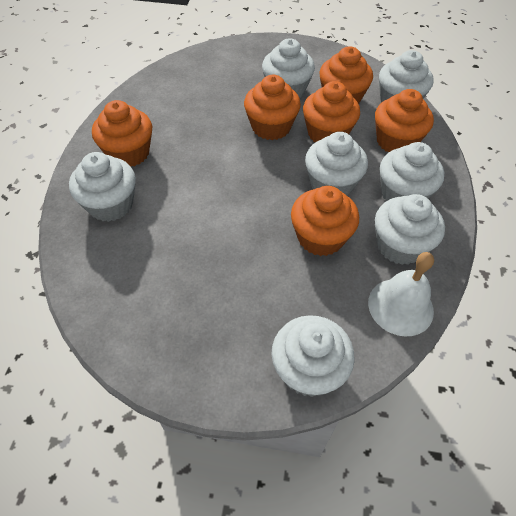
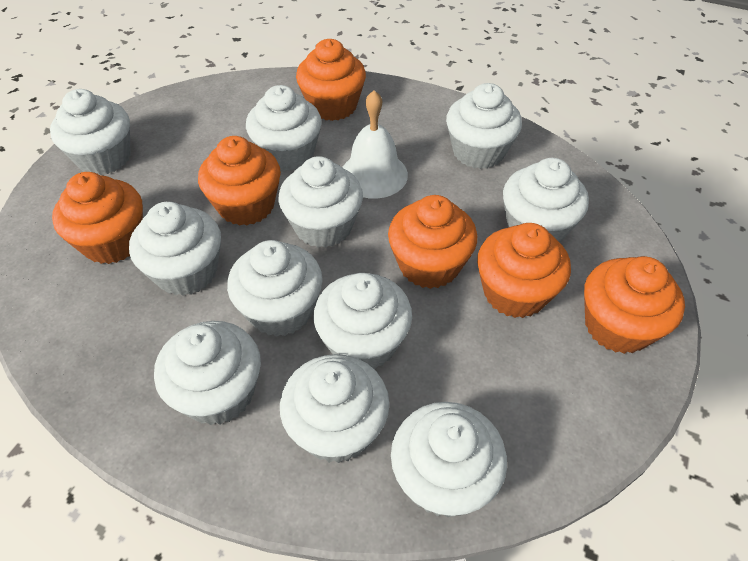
white cupcake: [69,152,136,222] [262,38,315,98] [271,315,355,397] [305,132,368,196] [375,194,445,265] [379,50,434,102] [380,142,444,201] = 7 -> [50,89,131,175] [129,202,221,296] [154,321,261,425] [227,240,323,337] [246,85,322,171] [279,156,363,248] [280,354,390,463] [313,273,412,369] [391,402,507,517] [446,83,522,169] [503,158,589,243] = 11

